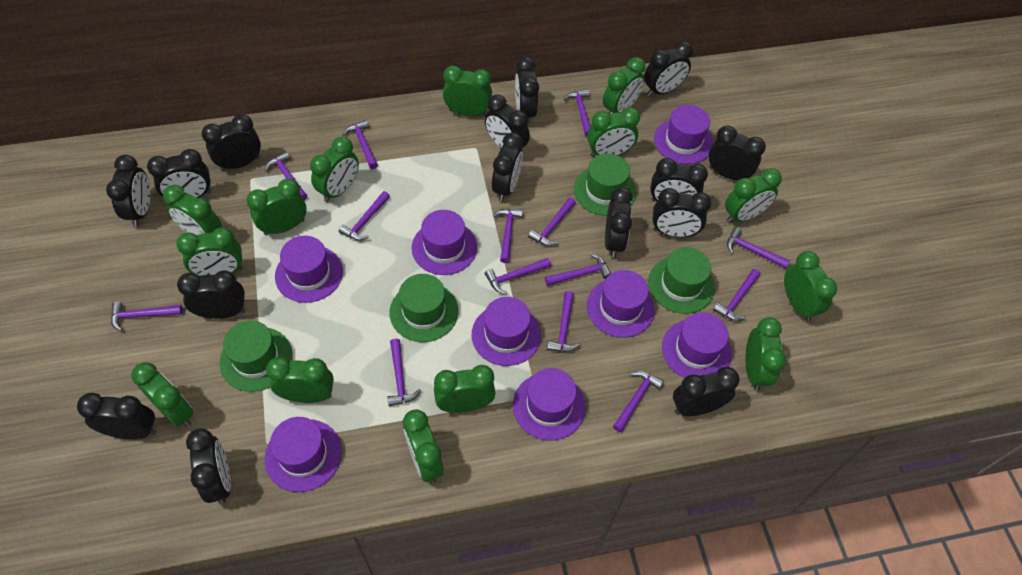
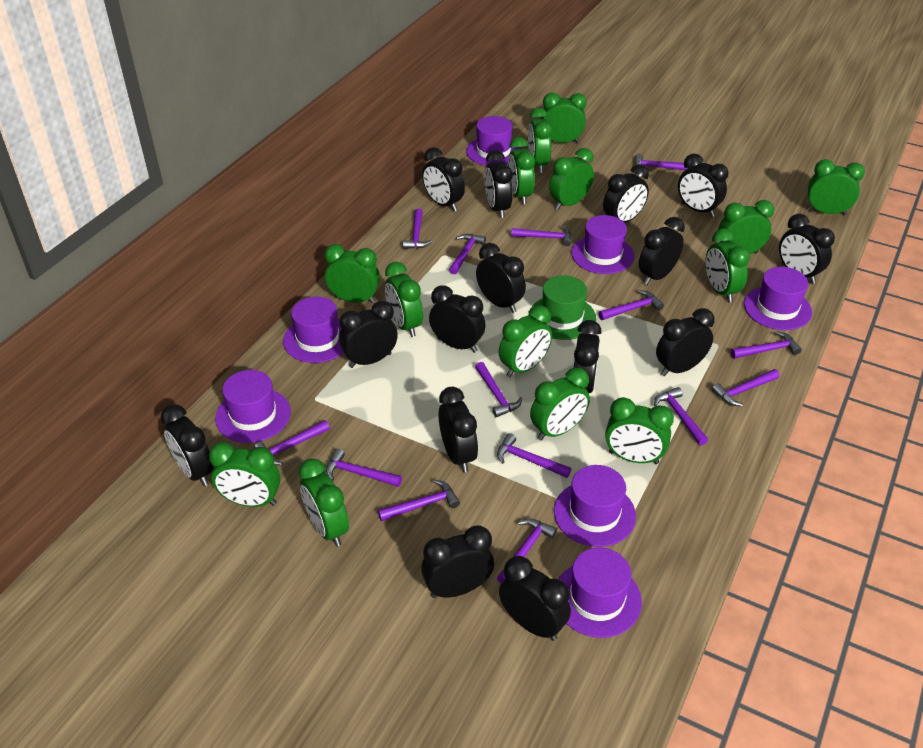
green hat: [220,320,293,392] [390,274,458,342] [574,153,636,216] [648,247,715,314] = 4 -> [529,275,596,340] = 1
purple hat: [265,417,342,492] [275,236,343,303] [412,210,477,275] [472,297,541,366] [513,368,586,440] [587,270,655,338] [654,105,714,164] [662,312,732,378] = 8 -> [215,370,291,443] [283,297,344,363] [466,116,521,166] [554,465,636,547] [558,547,642,638] [571,215,634,274] [744,267,812,330] = 7

